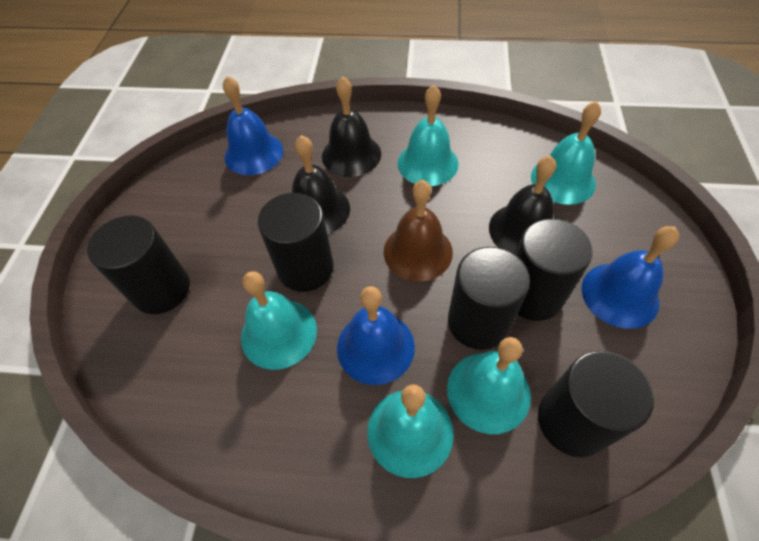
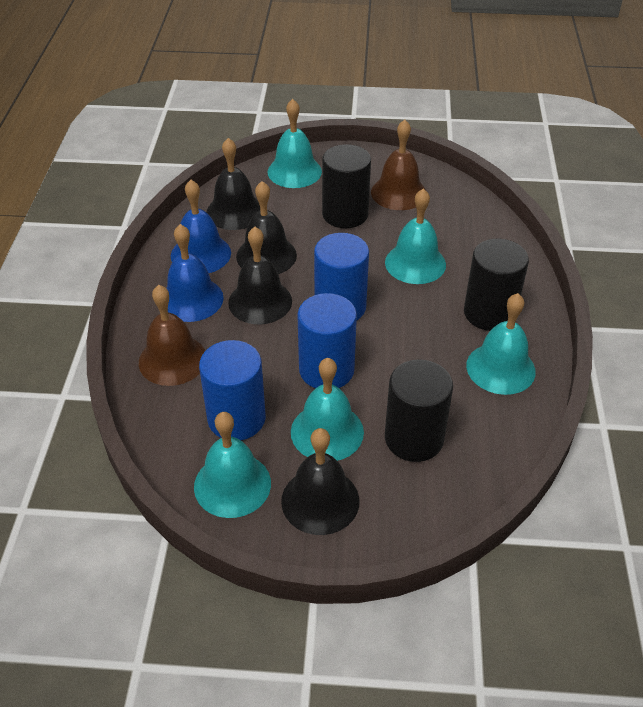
black bell: [292,135,350,234] [322,76,381,177] [489,155,556,255] = 3 -> [206,138,260,230] [228,227,292,325] [236,181,297,274] [281,428,359,535] = 4
black cylinder: [87,216,190,314] [258,193,334,292] [448,247,530,350] [515,219,593,321] [538,351,654,457] = 5 -> [322,144,371,228] [385,360,453,462] [464,239,529,331] = 3
blue bell: [223,76,283,175] [337,286,415,385] [582,226,679,329] = 3 -> [166,224,224,322] [171,180,231,273] = 2
blue cylinder: none = 0 -> [199,340,266,440] [297,293,357,388] [314,233,369,320] = 3
brown bell: [384,180,453,281] = 1 -> [139,285,205,386] [371,120,426,210] = 2

